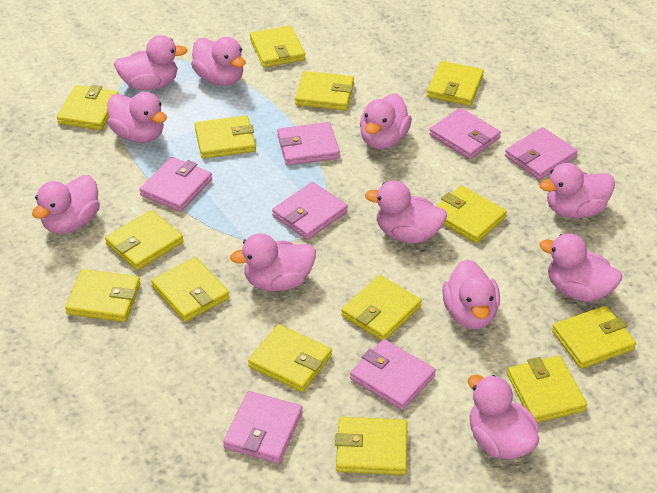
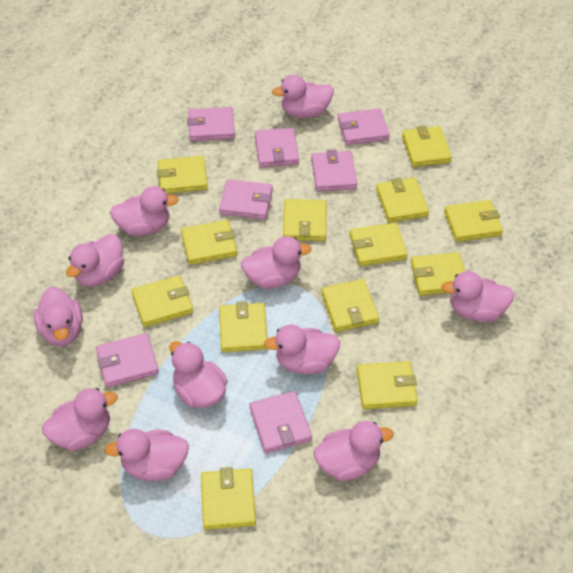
yellow wallet: [57,85,118,130] [65,269,141,322] [105,210,184,270] [151,257,230,322] [195,116,256,159] [248,324,332,392] [250,26,305,68] [295,71,354,110] [335,417,407,475] [341,275,422,341] [427,61,484,106] [437,185,507,243] [507,356,587,423] [552,306,636,369] = 14 -> [132,276,193,327] [157,156,208,194] [181,220,237,265] [201,467,256,530] [219,301,268,352] [283,199,327,241] [321,279,379,332] [350,223,408,266] [357,361,418,409] [376,178,429,223] [402,126,452,167] [411,252,465,296] [444,200,503,242] = 13

